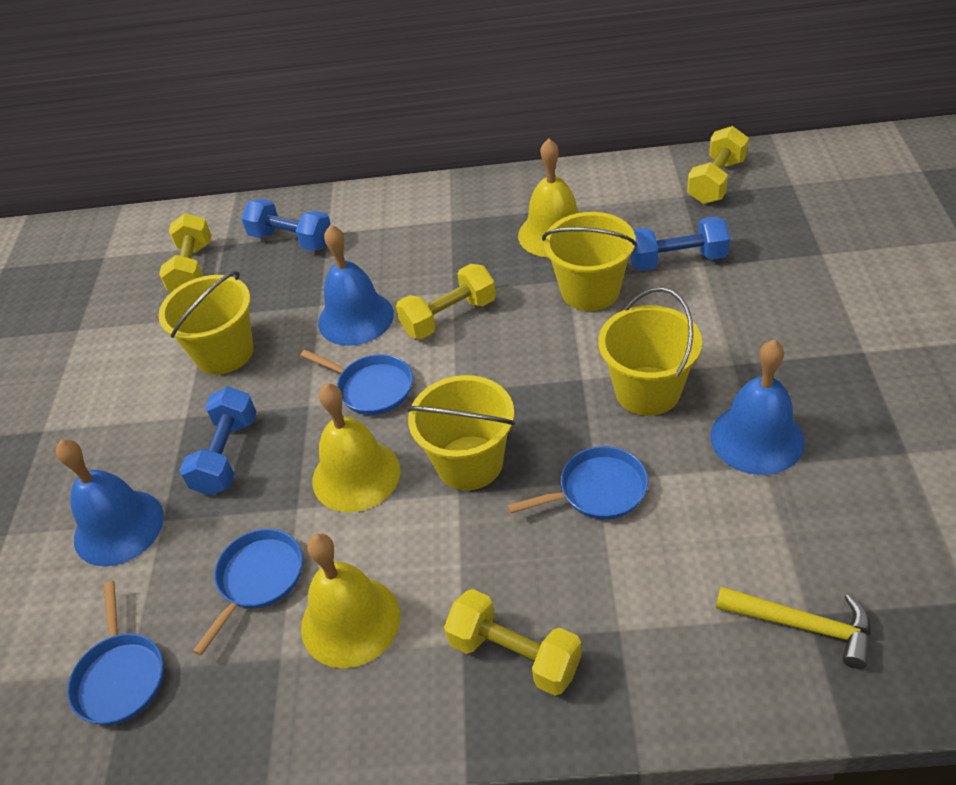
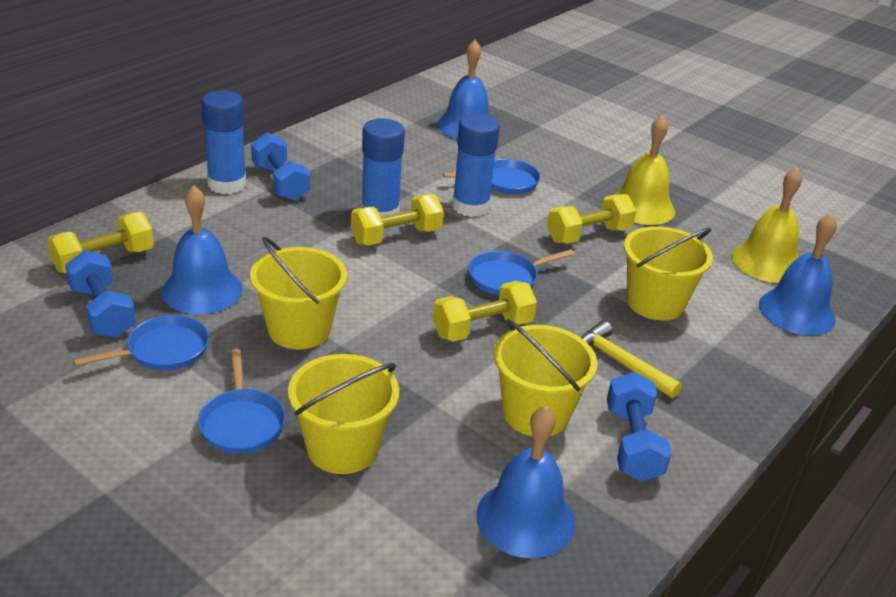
blue bell: [56,440,164,566] [318,225,394,346] [710,340,805,475] = 3 -> [161,185,242,314] [437,40,490,139] [476,406,575,558] [759,213,837,335] = 4
blue glue stick: none = 0 -> [201,90,246,194] [361,119,405,217] [452,114,500,217] = 3
yellow bell: [301,534,400,668] [312,383,400,512] [518,138,578,257] = 3 -> [615,115,675,225] [731,167,802,283] = 2

